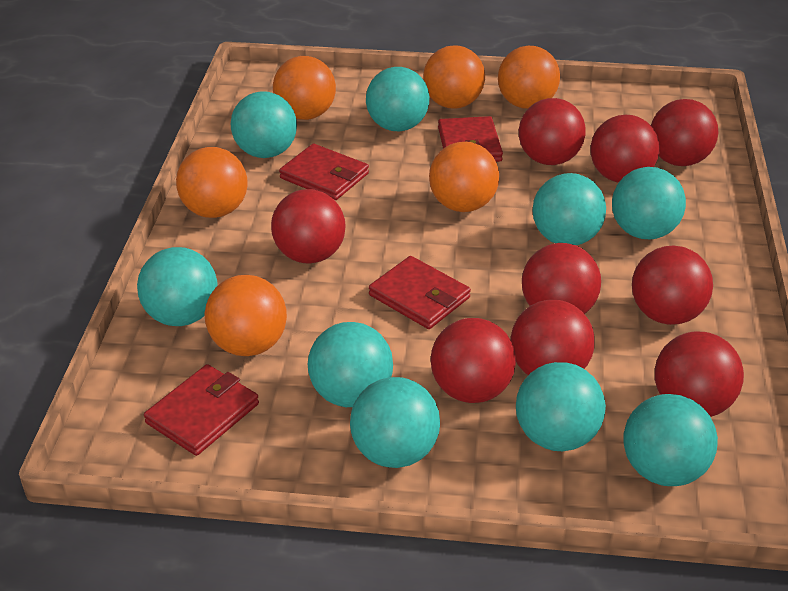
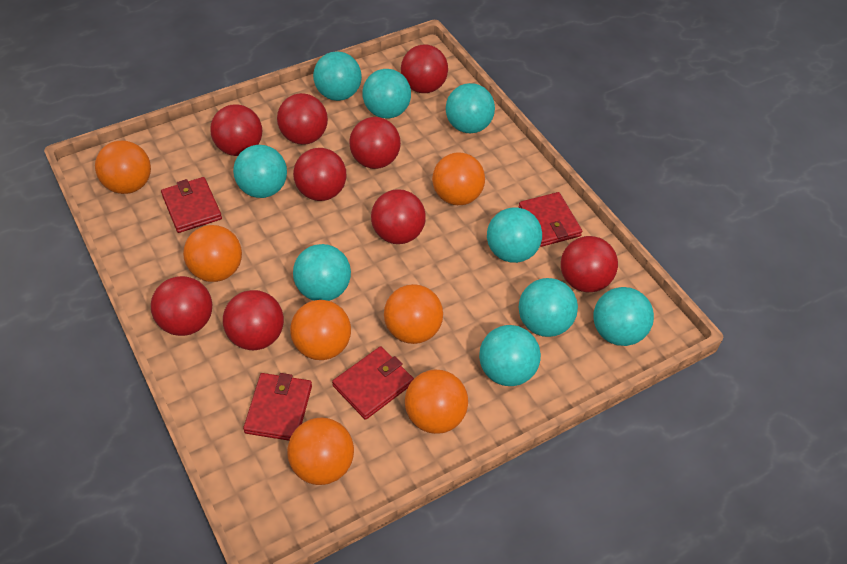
orange ball: [176,147,248,218] [205,275,287,356] [273,56,336,120] [423,45,485,109] [429,142,499,212] [498,46,560,109] = 6 -> [95,141,151,194] [183,225,242,282] [287,417,354,485] [290,300,351,360] [384,284,443,344] [405,370,468,434] [432,152,485,205] = 7

